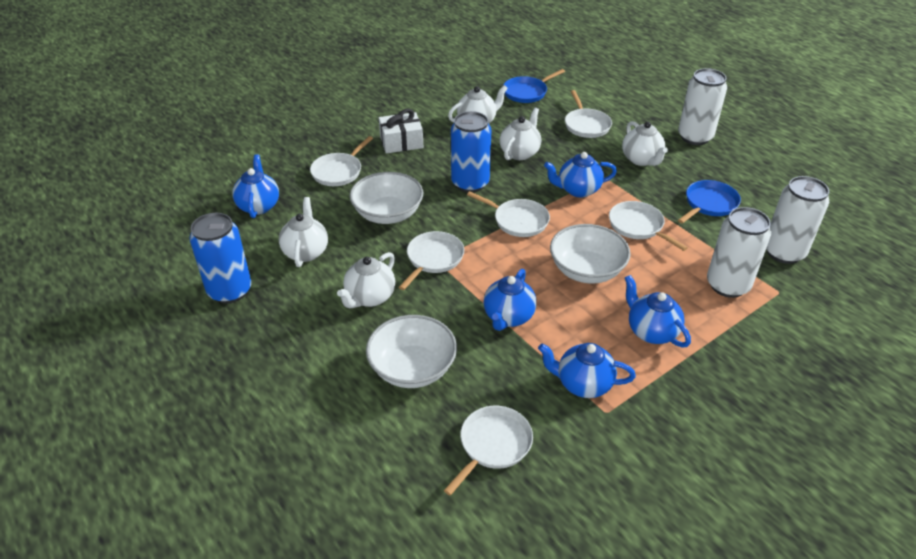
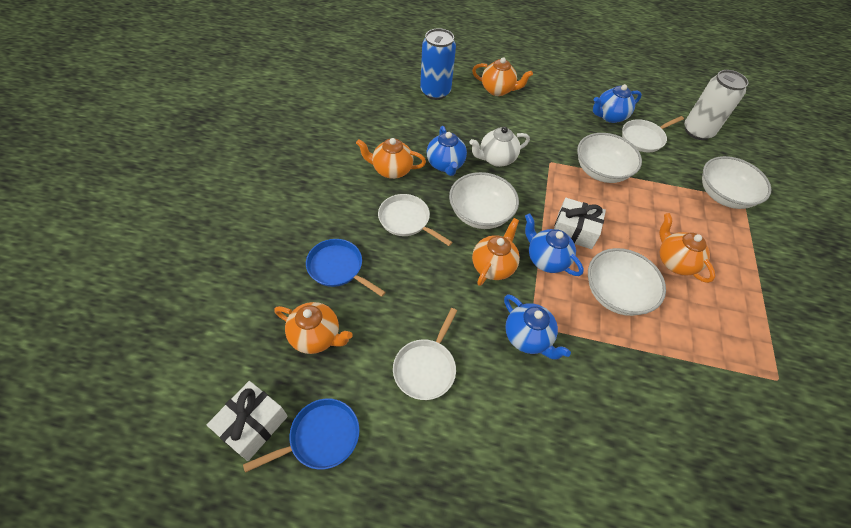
blue can: [189,213,251,304] [451,111,491,192] = 2 -> [420,28,456,100] = 1
blue teapot: [232,154,279,218] [484,269,537,331] [538,343,636,398] [544,152,617,197] [625,275,691,348] = 5 -> [427,126,467,176] [504,294,571,360] [525,213,584,276] [593,84,642,123] = 4
orange teapot: none = 0 -> [274,302,353,354] [356,138,426,179] [472,57,533,96] [472,218,520,286] [659,213,715,283] = 5
white bowl: [350,172,423,224] [366,315,457,388] [550,224,631,284] = 3 -> [449,172,519,229] [577,133,642,183] [588,248,666,316] [702,156,772,209] = 4
white can: [678,68,727,145] [707,207,771,298] [766,176,829,264] = 3 -> [684,70,749,140] = 1
white gift: [379,109,423,153] = 1 -> [207,381,288,461] [554,198,606,249] = 2
white pan: [310,136,373,186] [399,231,464,290] [444,406,533,495] [467,191,550,237] [565,90,612,138] [609,201,688,251] = 6 -> [378,194,452,246] [393,308,457,400] [622,116,684,152] = 3
white teapot: [279,197,328,267] [337,252,395,308] [448,85,508,123] [500,108,541,160] [622,121,668,166] = 5 -> [470,127,530,167] = 1

